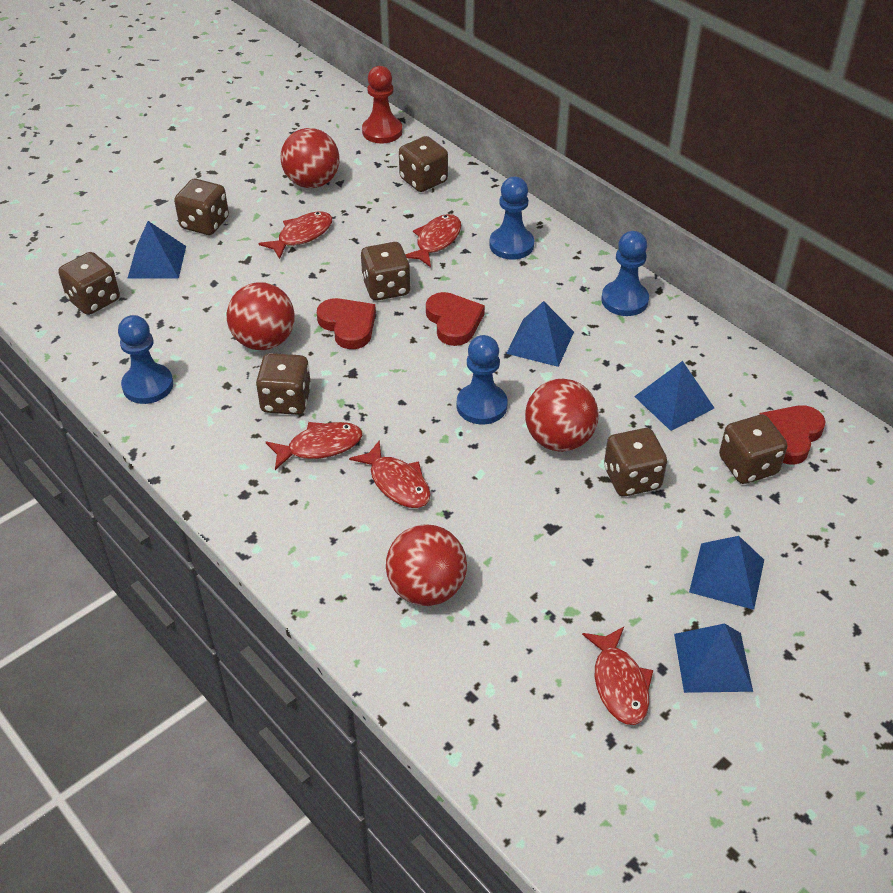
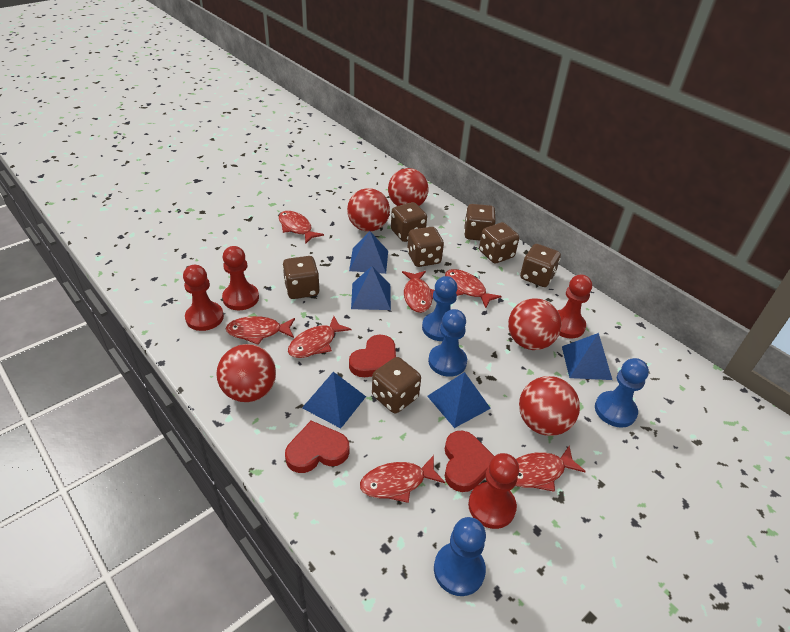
red ball: [227,282,295,350] [281,128,340,188] [386,524,467,606] [525,379,599,452] = 4 -> [216,344,276,402] [347,188,390,232] [388,168,429,206] [508,298,561,350] [519,376,580,436] = 5
red fish: [259,211,332,259] [266,422,362,470] [349,440,431,508] [405,214,461,267] [582,627,653,725] = 5 -> [226,316,295,345] [279,211,324,244] [288,316,352,358] [360,455,445,503] [402,271,434,313] [445,269,502,308] [515,446,586,492] = 7
red pawn: [362,66,402,143] = 1 -> [183,265,224,331] [222,246,259,310] [468,453,519,529] [557,275,592,338] = 4

